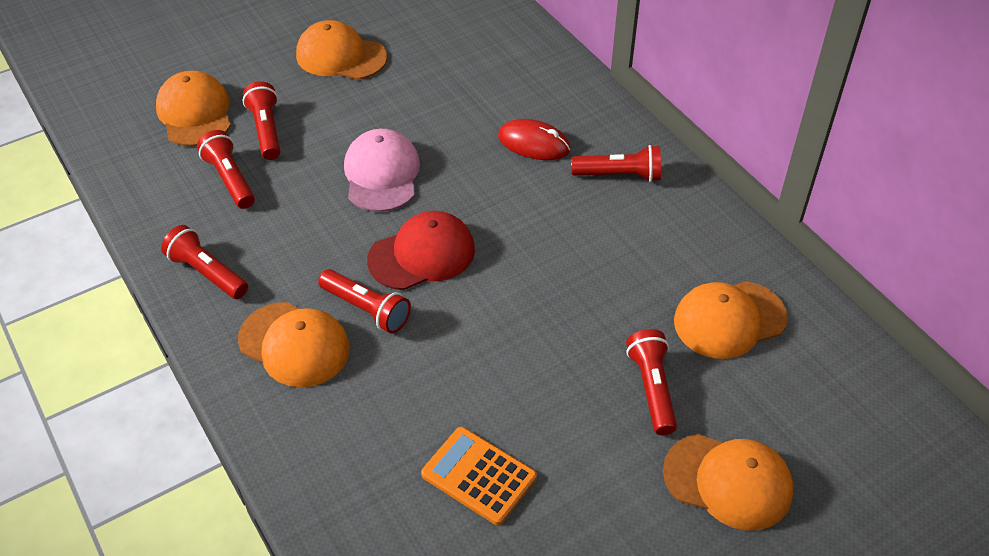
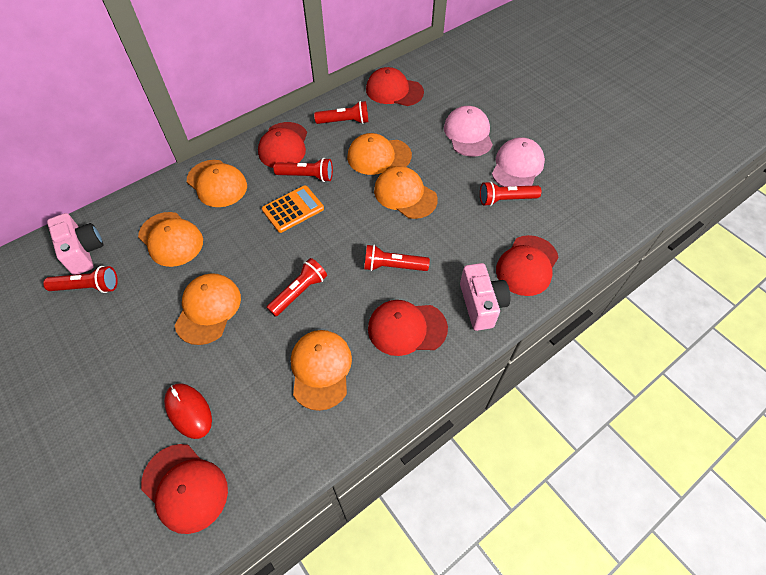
orange cap: [156,71,231,146] [238,302,350,387] [296,20,387,80] [663,434,794,531] [674,281,788,359] = 5 -> [138,212,203,267] [174,273,241,345] [187,160,247,207] [291,330,352,411] [347,133,412,175] [374,166,438,219] = 6
pink camera: none = 0 -> [47,213,103,275] [460,263,510,331] = 2
pink cap: [344,129,420,212] = 1 -> [444,106,493,157] [492,137,545,187] = 2
red cap: [367,211,475,290] = 1 -> [141,444,228,534] [258,122,307,168] [366,67,424,106] [368,300,448,356] [496,235,559,296] = 5

